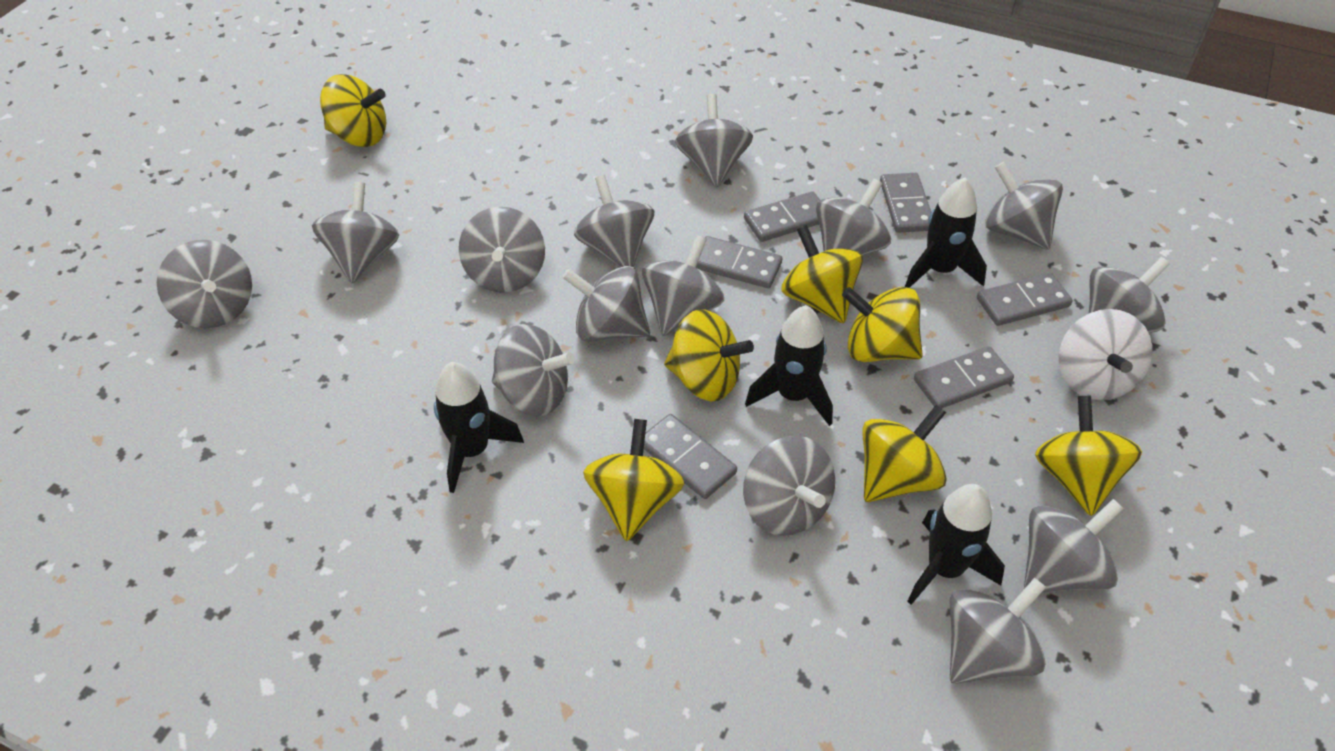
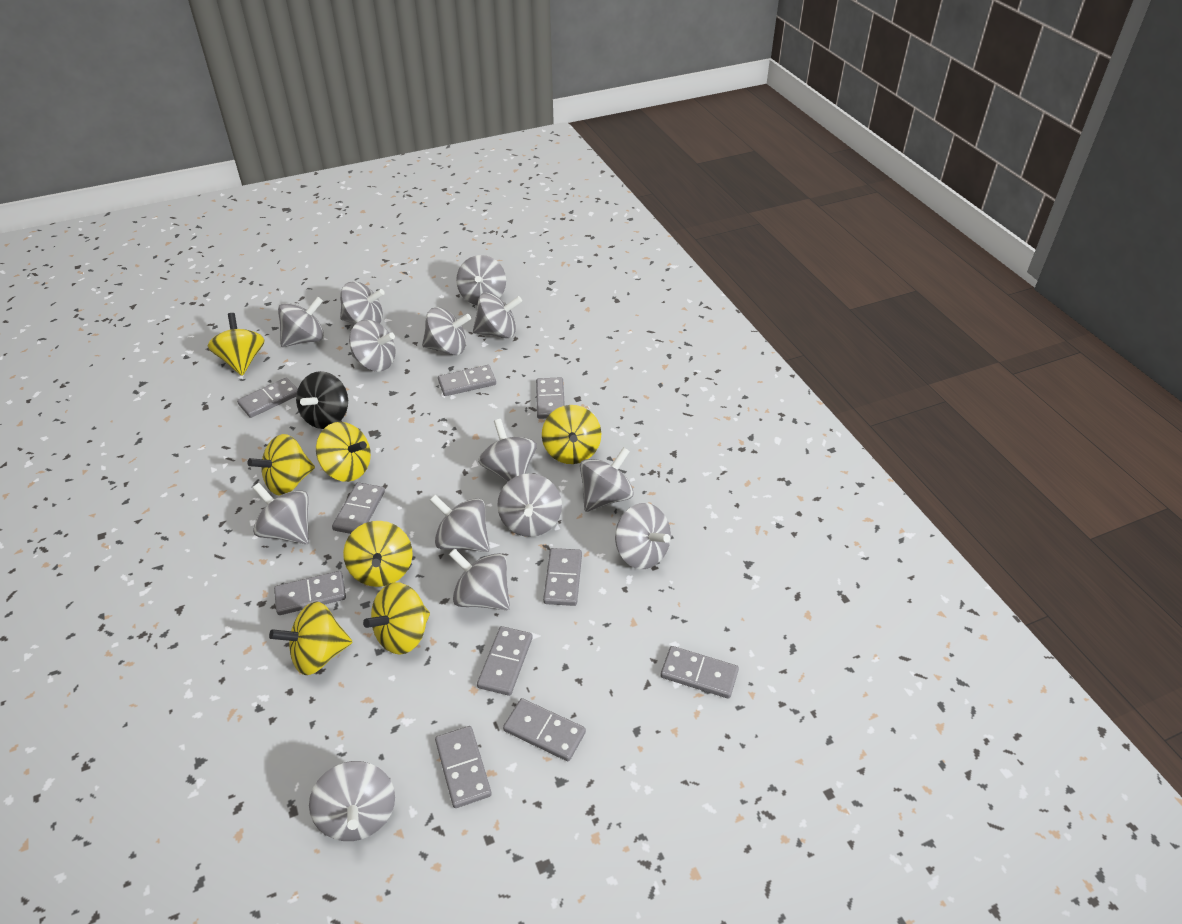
black rocket: [434,362,524,493] [745,305,833,426] [905,178,987,288] [907,484,1005,605] = 4 -> none = 0
black spinning top: none = 0 -> [296,371,348,429] = 1
grey domino: [644,414,737,499] [696,236,782,288] [744,191,820,242] [880,173,931,233] [914,346,1014,409] [977,273,1073,326] = 6 -> [237,378,298,418] [274,571,346,615] [332,482,385,534] [435,726,492,808] [438,365,496,396] [477,626,533,696] [503,698,586,761] [536,377,565,419] [543,548,582,606] [661,646,739,699] = 10
white spinning top: [1059,309,1152,400] = 1 -> none = 0

